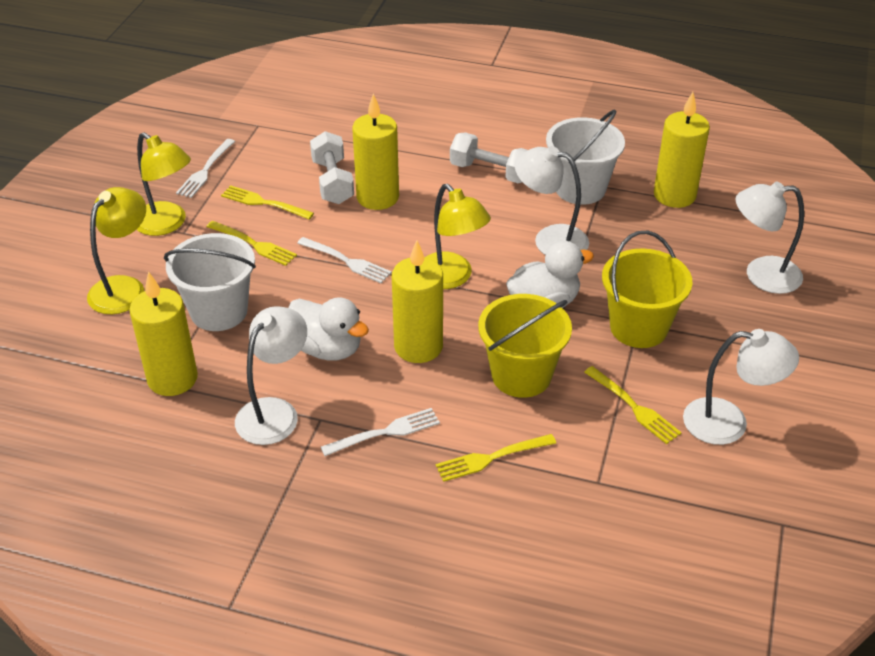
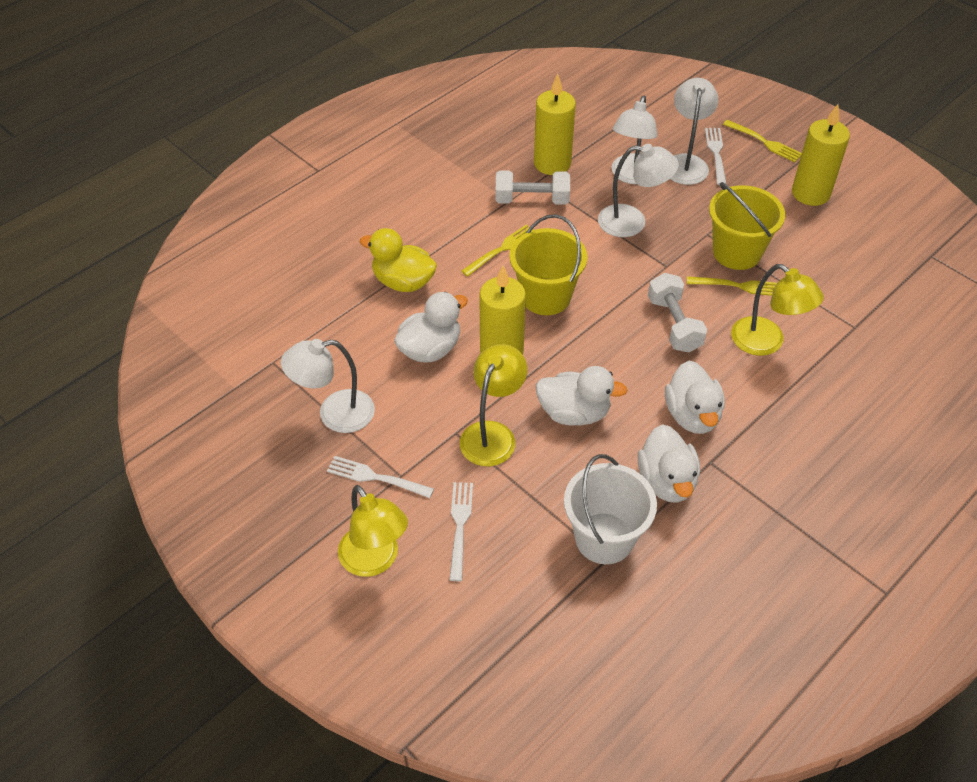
white bucket: [164,233,256,331] [546,110,625,205] = 2 -> [564,454,657,564] = 1
white duck: [288,297,369,361] [506,241,594,308] = 2 -> [394,292,468,363] [535,366,628,426] [638,424,700,503] [665,361,725,434] = 4
yellow candle: [129,271,198,396] [352,93,399,210] [392,240,443,363] [654,92,710,208] = 4 -> [479,266,526,355] [534,74,576,175] [792,104,850,206] = 3
yellow duck: none = 0 -> [360,228,437,292] = 1
yellow fork: [206,221,297,266] [221,185,314,220] [436,434,556,482] [584,366,682,444] = 4 -> [461,225,533,277] [687,277,777,296] [723,120,802,162] = 3

